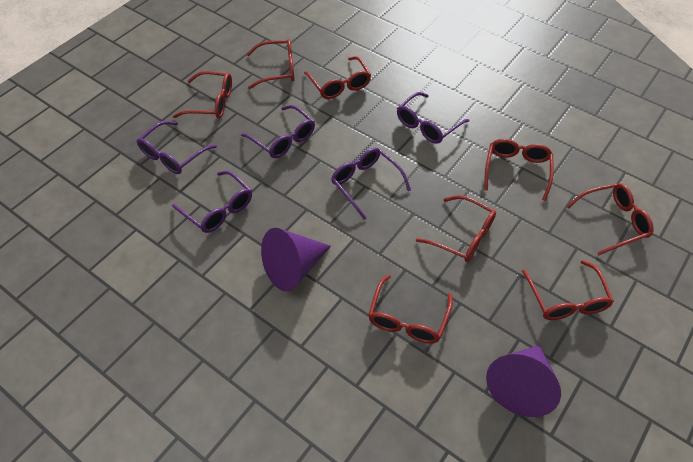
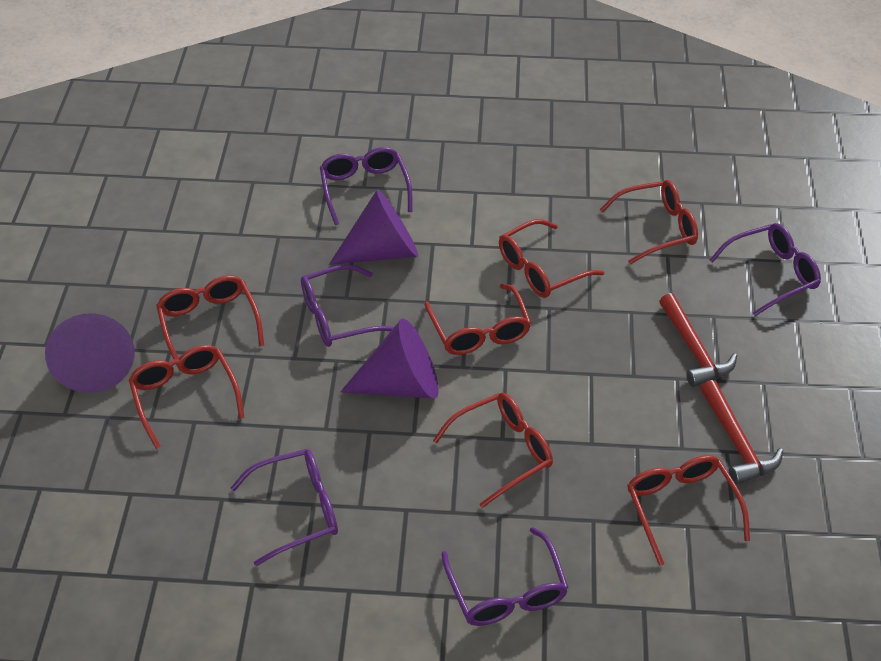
purple cone: [261,228,331,291] [486,345,561,417] = 2 -> [45,314,135,393] [329,189,418,265] [341,319,439,399] = 3
red glasses: [173,71,232,119] [246,39,295,89] [304,56,371,99] [368,275,453,344] [416,195,496,262] [484,139,554,201] [522,260,614,320] [566,183,654,255] = 8 -> [129,345,245,449] [156,275,264,365] [424,284,531,355] [433,393,553,508] [499,219,604,298] [600,180,698,264] [627,455,750,566] = 7
red hammer: none = 0 -> [659,293,737,387] [700,380,783,485] = 2

